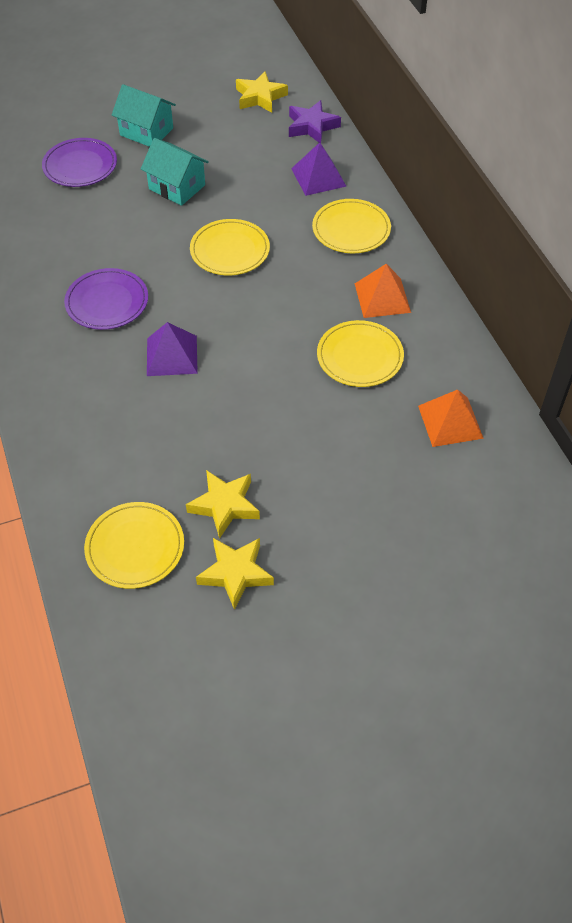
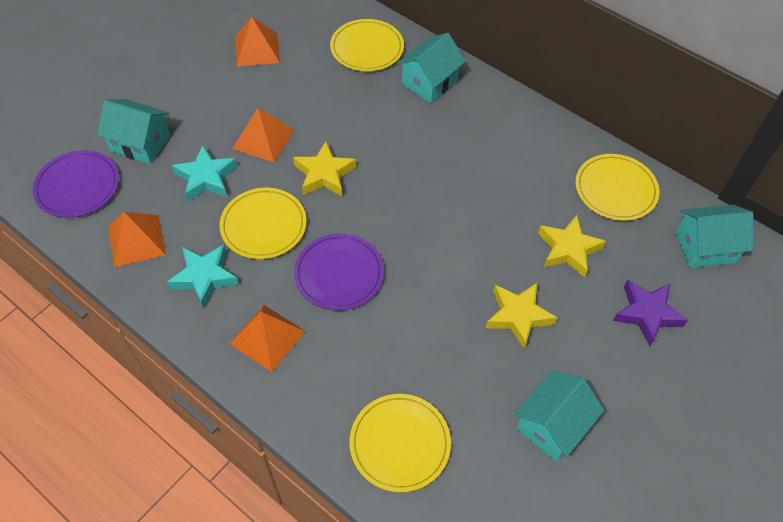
orange pyramid: [355,264,411,318] [418,389,484,447] = 2 -> [109,212,166,267] [229,305,306,372] [232,108,294,162] [235,17,280,67] = 4
purple pyramid: [147,322,198,376] [291,142,346,196] = 2 -> none = 0
turquoise house: [112,84,176,147] [141,138,209,206] = 2 -> [97,99,170,164] [397,33,466,103] [514,370,604,461] [676,205,753,268] = 4
turquoise star: none = 0 -> [167,244,239,308] [172,145,237,202] = 2

